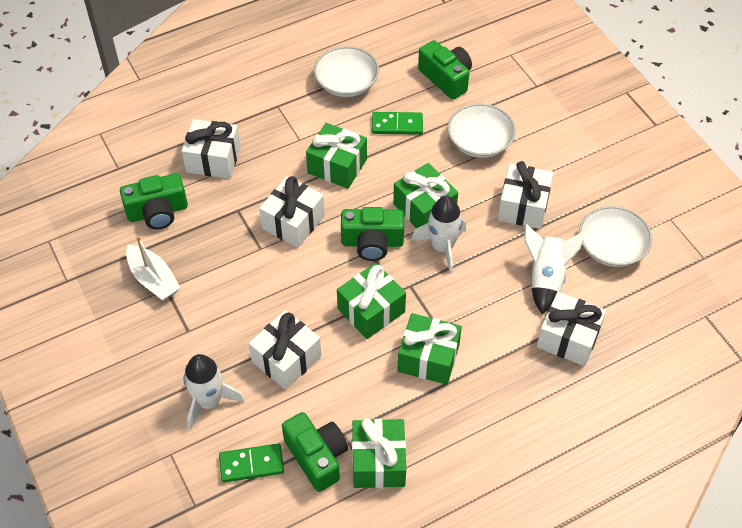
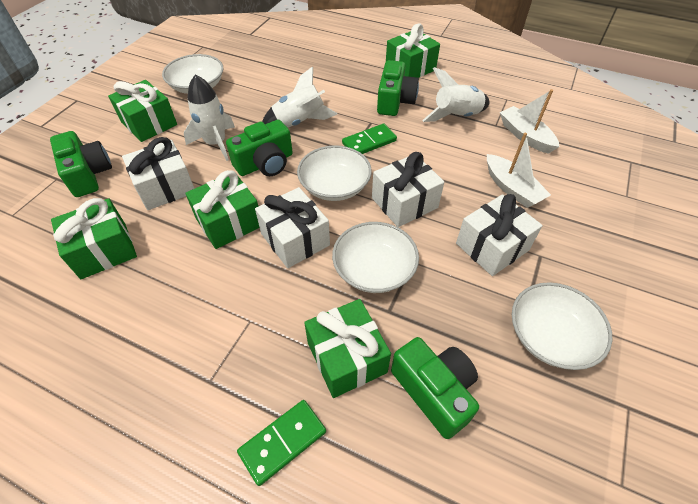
white boat: [126,236,181,301] = 1 -> [487,133,551,208] [500,89,560,154] = 2
white bowl: [314,46,379,97] [448,103,516,158] [579,206,652,267] = 3 -> [162,54,224,94] [297,145,372,201] [332,222,419,293] [512,282,612,370] = 4
white gift: [181,119,241,179] [249,310,321,390] [259,176,325,248] [498,161,553,229] [537,292,606,366] = 5 -> [122,137,195,210] [255,187,330,268] [372,152,444,227] [456,194,543,276] = 4

